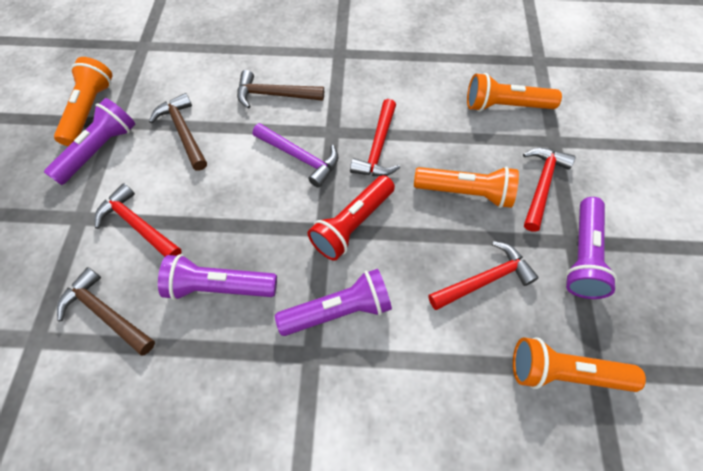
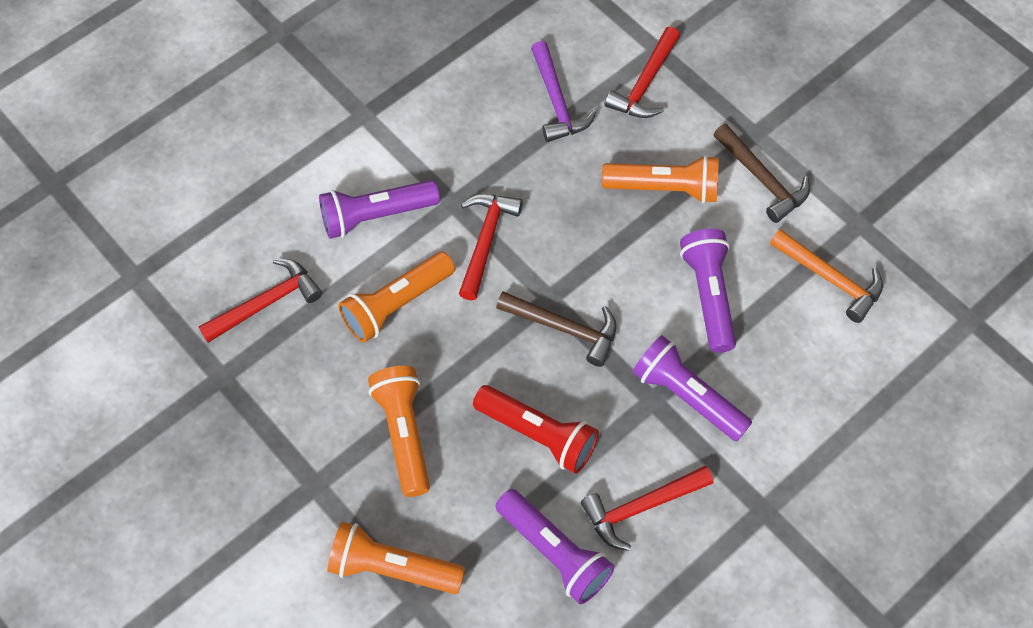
brown hammer: [57,267,155,356] [149,93,207,171] [237,70,324,109] = 3 -> [496,291,617,367] [714,124,810,223] = 2
orange hammer: none = 0 -> [770,229,883,323] = 1

